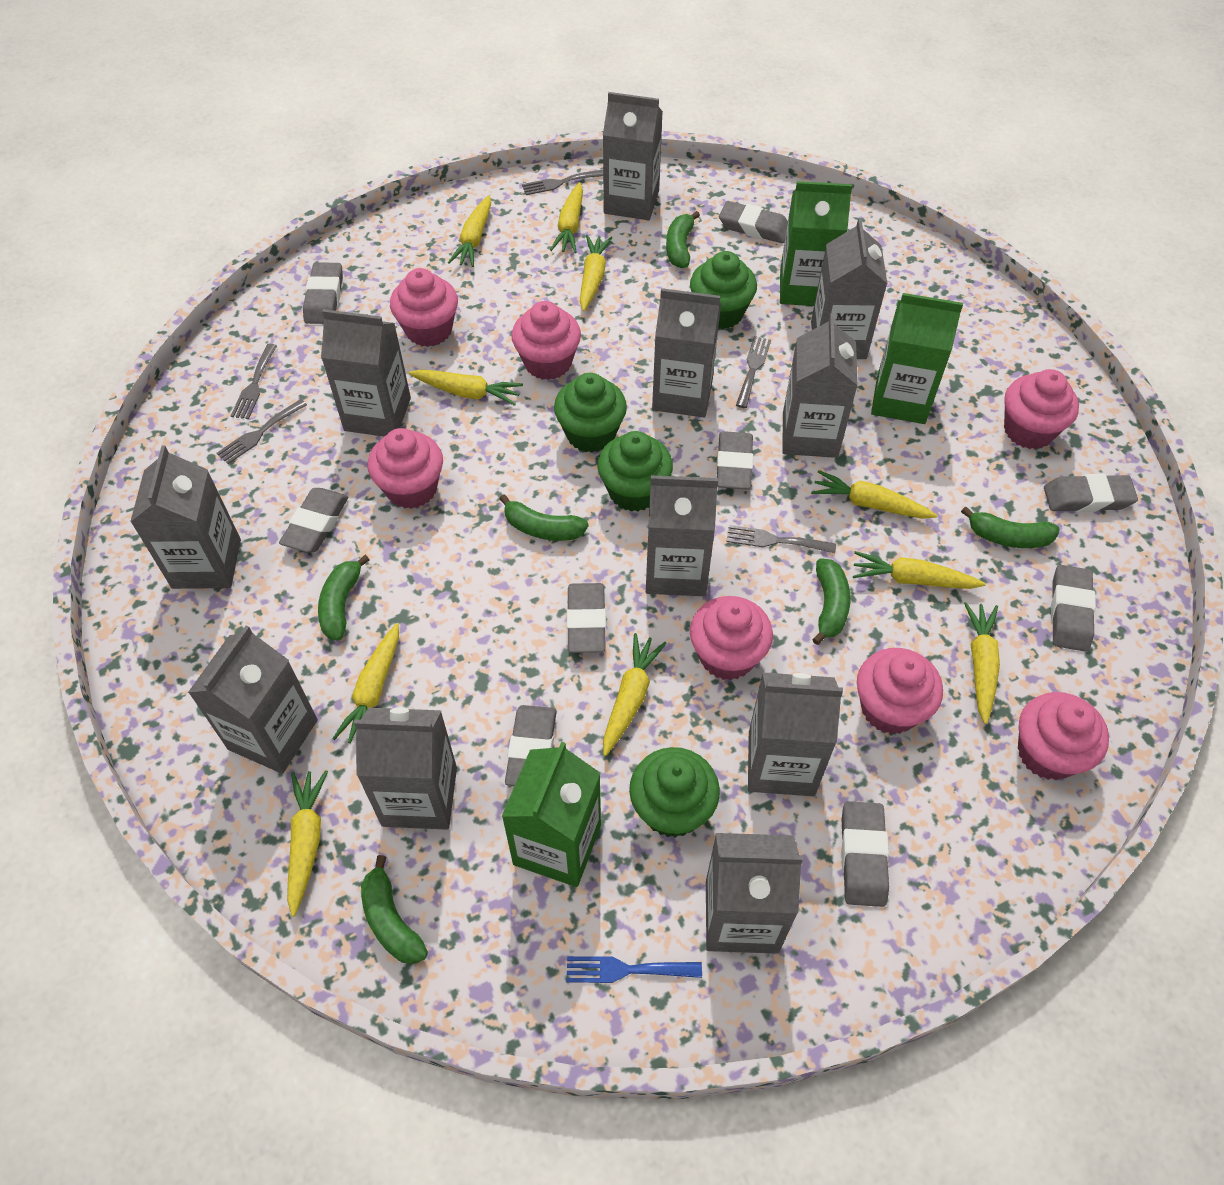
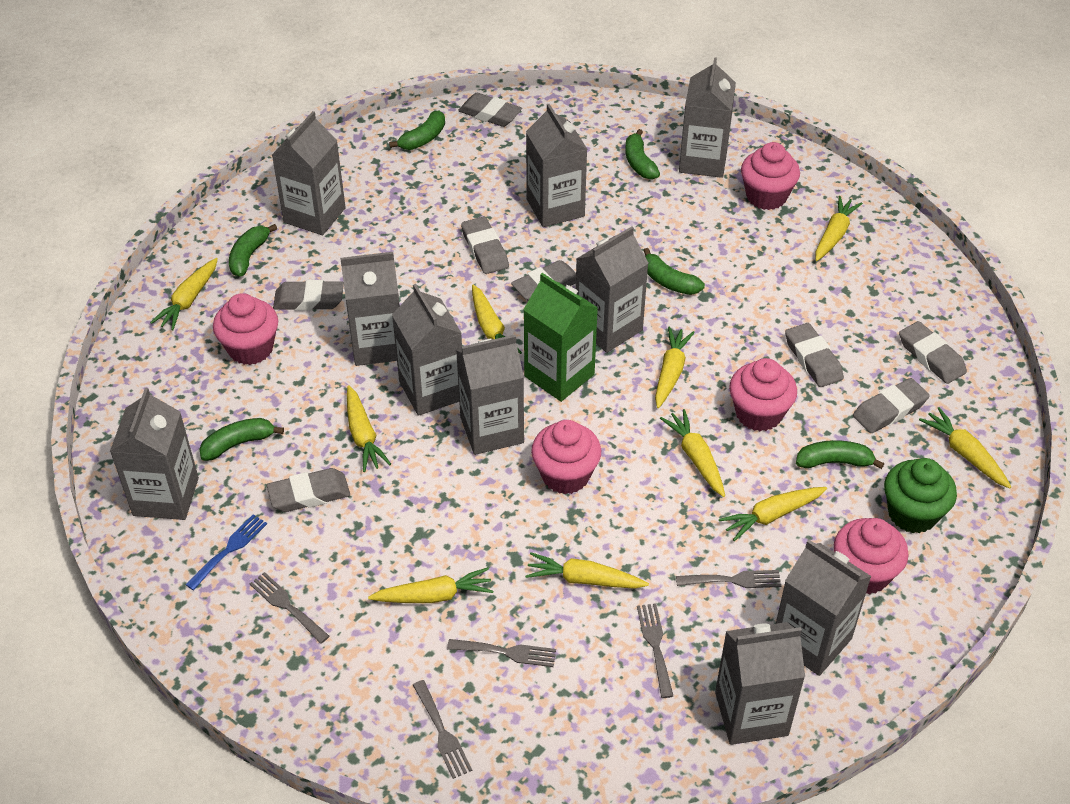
green carton: [501,742,601,887] [780,181,853,306] [871,293,963,424] = 3 -> [523,273,598,402] = 1
green cupcake: [554,373,627,453] [598,431,673,512] [629,747,720,838] [690,251,757,330] = 4 -> [884,458,957,533] = 1
grey carton: [130,445,241,589] [188,626,318,774] [321,309,411,437] [354,708,457,830] [603,92,663,220] [646,475,718,596] [652,288,721,418] [706,833,803,954] [748,672,843,796] [782,314,858,458] [811,218,887,359] = 11 -> [110,388,199,520] [272,111,346,235] [340,252,400,366] [392,284,462,416] [456,335,524,455] [526,104,587,227] [576,226,648,353] [679,57,736,178] [715,622,805,745] [776,540,872,676] = 10
grey eraser: [279,488,348,553] [303,262,343,324] [505,705,557,786] [567,583,606,653] [717,431,753,490] [719,201,788,243] [841,801,889,907] [1044,474,1138,512] [1051,565,1096,652] = 9 -> [267,468,350,512] [273,280,344,311] [458,93,522,127] [461,216,509,274] [511,260,576,301] [785,323,844,387] [853,378,930,433] [899,321,967,384] = 8
pink cupcake: [368,428,443,509] [390,268,458,347] [511,301,581,380] [690,596,773,680] [857,648,943,734] [1004,369,1079,449] [1018,692,1109,780] = 7 -> [213,293,278,365] [531,420,601,494] [729,358,797,431] [741,142,800,210] [834,518,909,595] = 5

